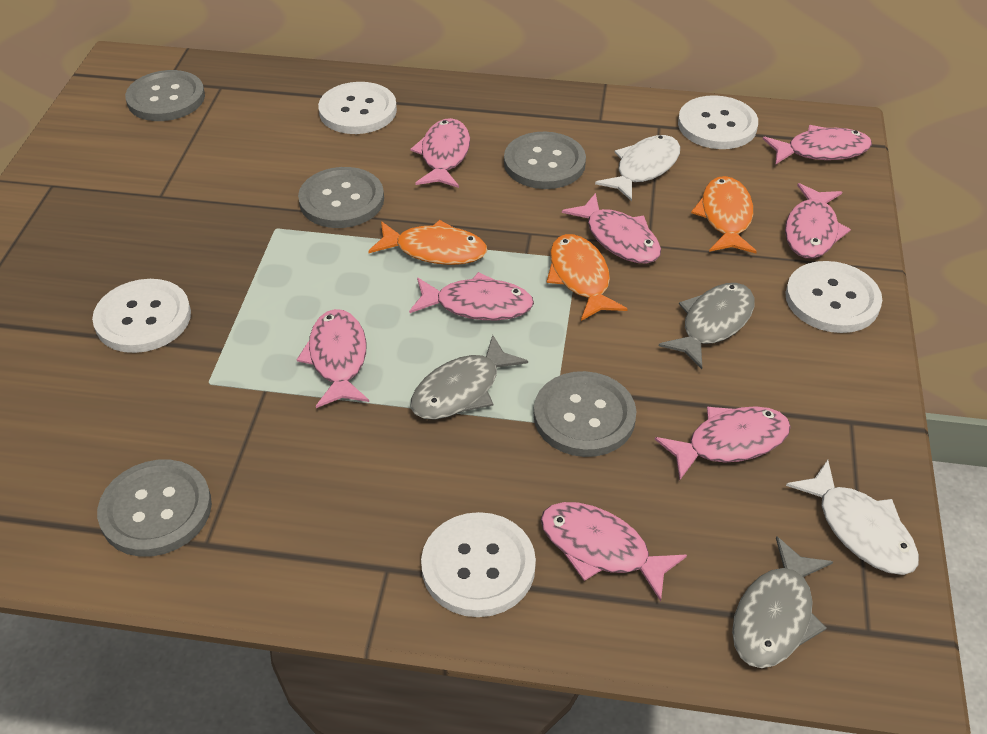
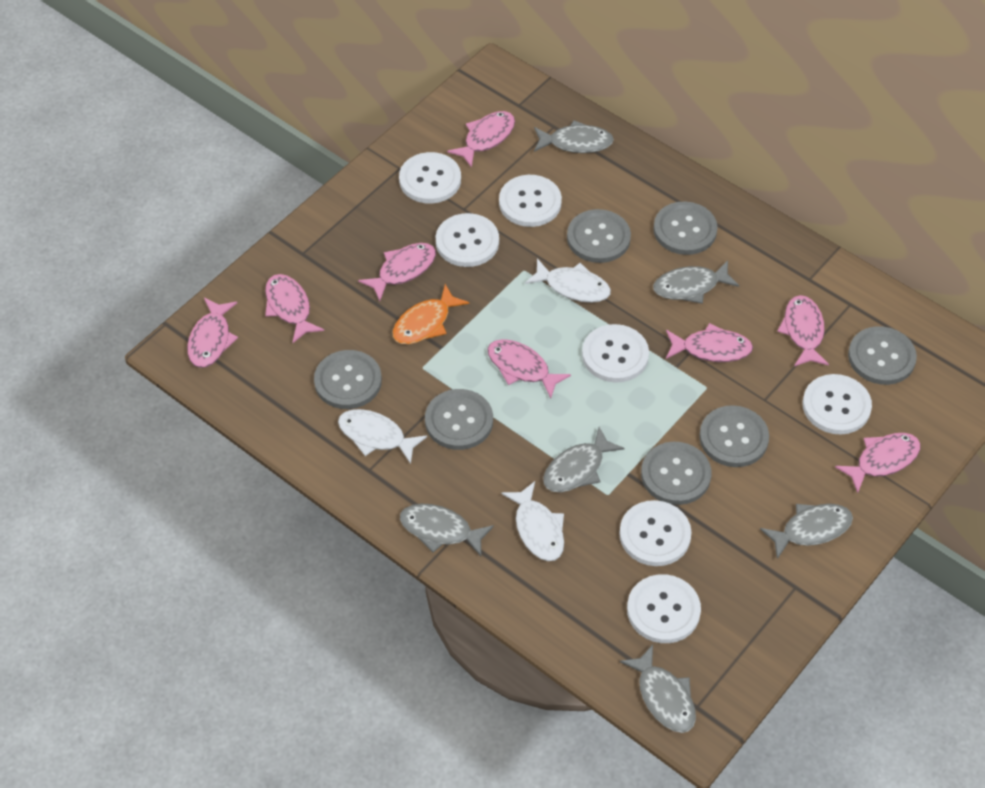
grey button: [97,460,212,557] [125,70,205,121] [298,167,384,228] [504,132,586,189] [534,371,636,457] = 5 -> [314,350,382,409] [425,389,493,450] [567,209,631,263] [641,442,711,505] [653,202,718,255] [699,405,769,467] [848,326,917,385] = 7
grey fish: [411,335,528,420] [659,283,754,369] [732,536,833,668] = 3 -> [400,504,494,556] [534,120,614,153] [543,427,624,492] [620,645,696,733] [653,260,739,304] [760,504,853,559] = 6
orange fish: [368,220,487,265] [547,234,627,321] [691,176,757,254] = 3 -> [393,284,469,344] = 1
white button: [92,279,191,353] [318,82,397,134] [421,512,536,617] [678,95,758,149] [786,261,882,333] = 5 -> [399,152,461,204] [436,213,499,267] [499,175,562,227] [582,324,649,383] [619,500,692,566] [627,574,701,643] [803,374,872,435] = 7
white fish: [595,135,680,201] [786,460,919,575] = 2 -> [338,409,427,464] [501,481,564,561] [525,258,611,303] = 3

